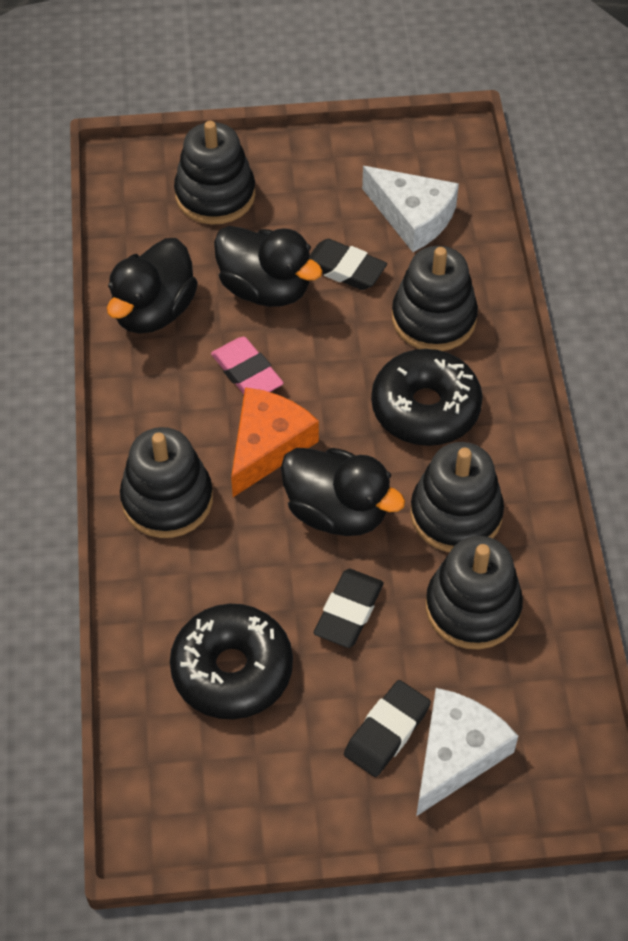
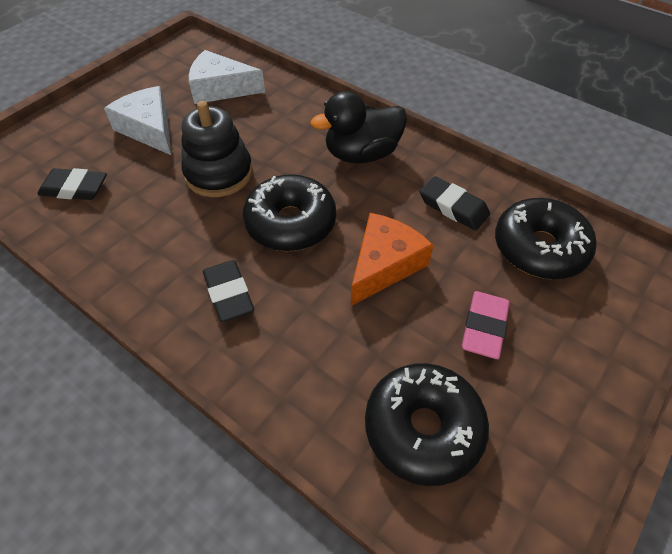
black donut: [170,604,293,719] [371,349,483,446] = 2 -> [243,174,336,251] [365,363,489,486] [495,198,596,279] = 3
black duck: [107,238,198,334] [214,226,323,307] [281,448,405,536] = 3 -> [311,91,407,163] = 1
black stacking toy: [120,427,213,538] [174,121,255,225] [392,246,478,351] [410,442,504,552] [426,536,523,649] = 5 -> [181,101,253,197] = 1

